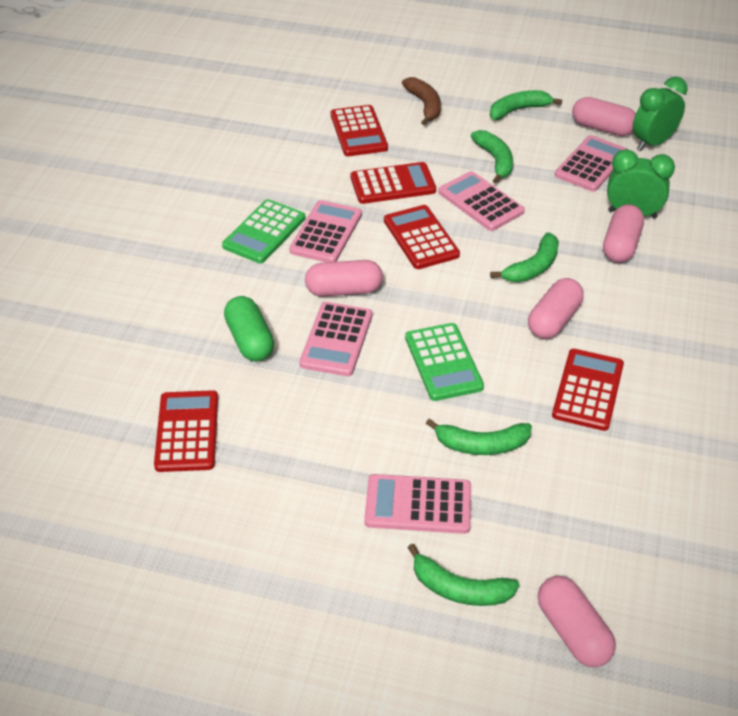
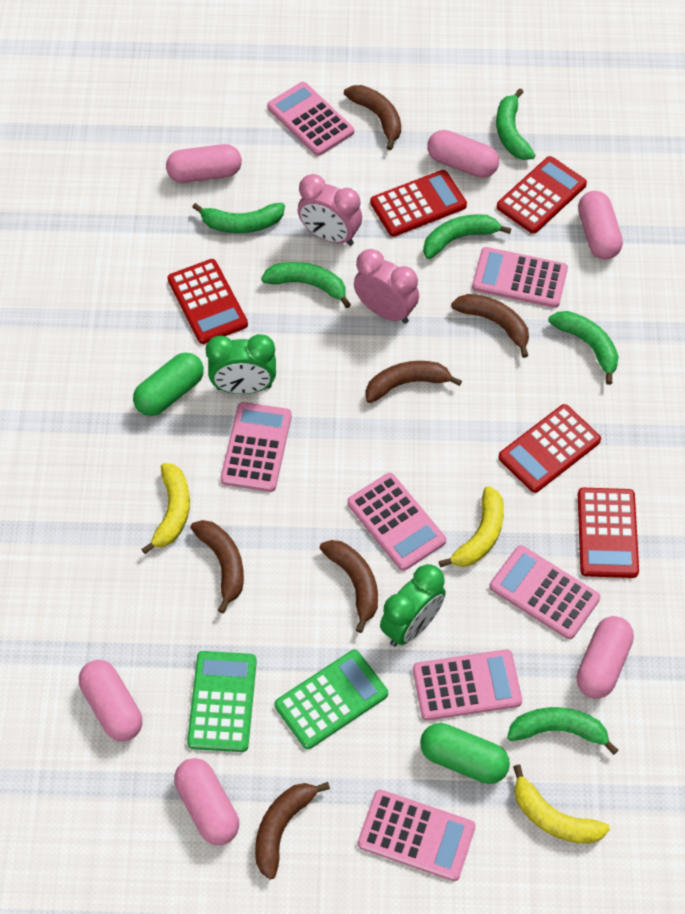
brown banana: [402,77,441,125] = 1 -> [191,520,244,613] [255,782,330,880] [319,540,378,633] [344,85,401,150] [366,361,462,403] [451,294,529,358] = 6
green banana: [408,544,520,606] [426,418,532,455] [471,130,513,184] [490,90,562,120] [490,233,559,282] = 5 -> [192,203,285,233] [261,262,351,308] [423,214,511,259] [496,89,535,160] [507,707,618,755] [548,311,619,385] = 6
green capsule: [224,296,274,361] = 1 -> [133,353,204,416] [420,723,510,784] = 2
pink calculator: [289,200,362,262] [299,302,372,376] [364,474,471,534] [438,171,525,231] [555,135,627,192] = 5 -> [221,402,292,492] [267,82,354,156] [347,473,446,571] [358,790,476,881] [413,649,522,721] [472,247,568,308] [489,545,600,639] = 7
pink capsule: [305,260,383,296] [528,278,584,339] [538,576,616,667] [572,97,636,136] [603,204,644,263] = 5 -> [79,660,142,742] [166,144,242,183] [174,758,239,845] [427,130,499,178] [577,616,634,699] [578,191,623,260] = 6
pink clock: none = 0 -> [298,174,362,246] [354,249,419,324] = 2
yellow banana: none = 0 -> [141,463,190,554] [439,486,504,567] [513,764,610,844] = 3

